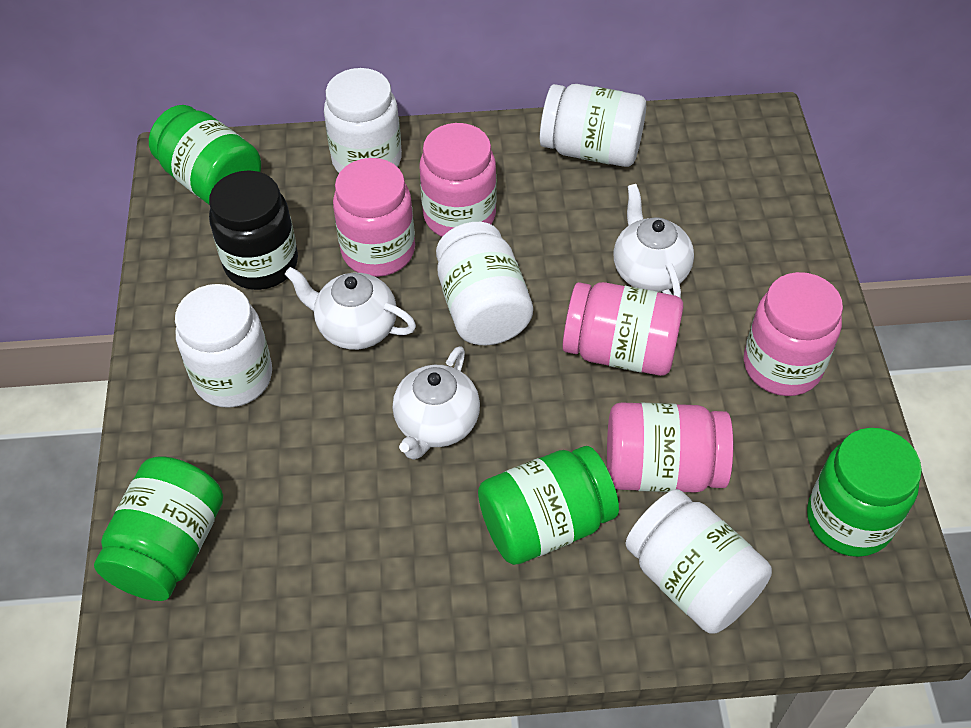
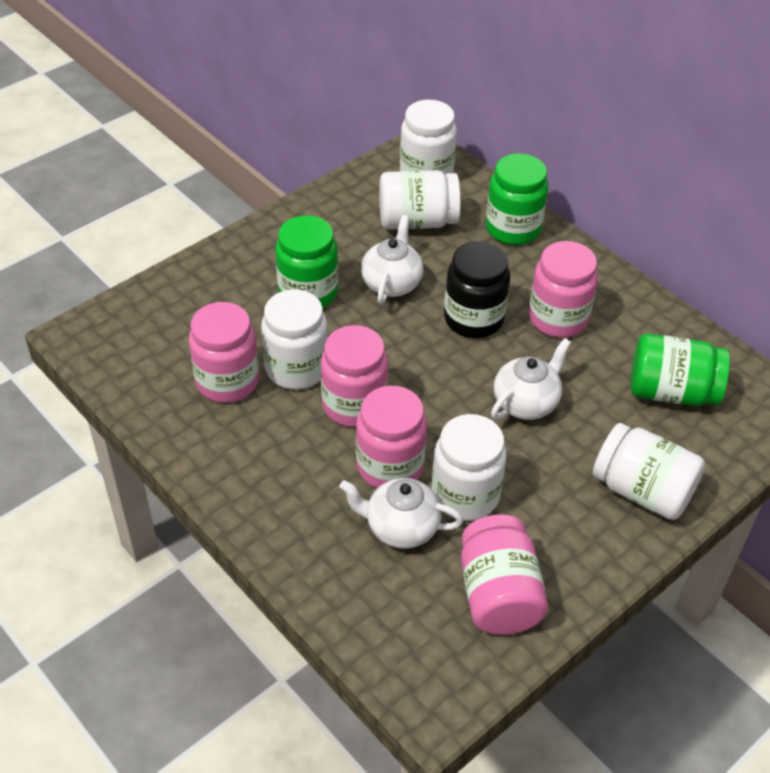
green jar: [94,456,223,601] [149,105,261,204] [478,446,619,565] [807,428,922,557] = 4 -> [275,215,338,308] [486,154,548,245] [631,333,730,406] = 3

